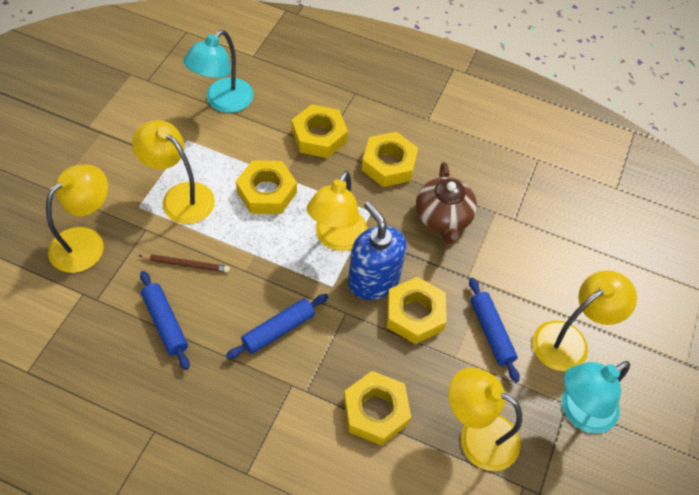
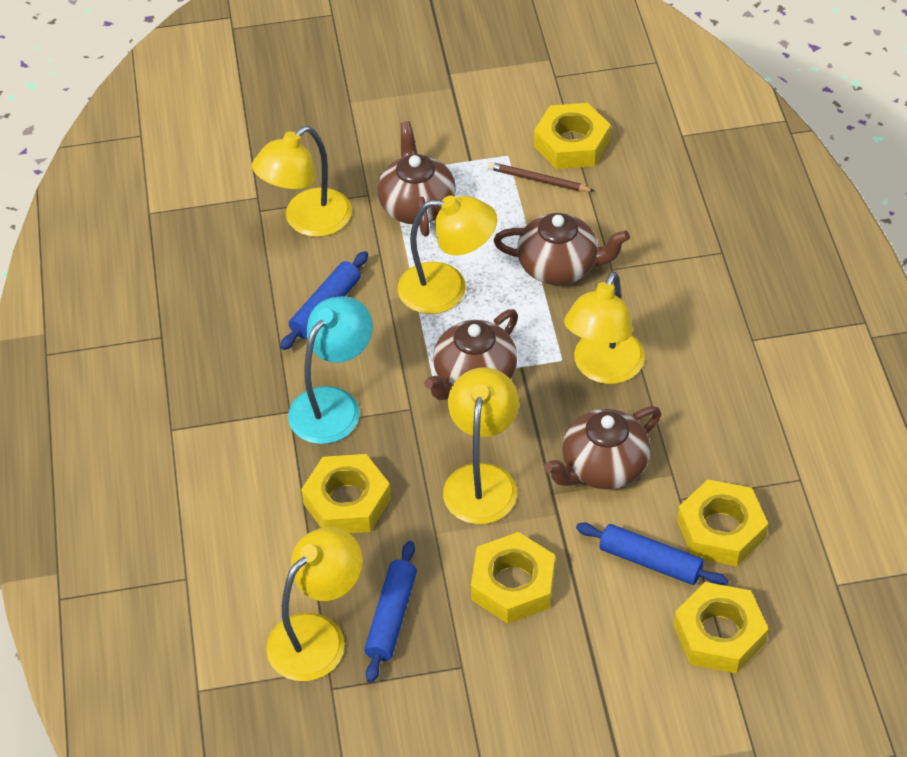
blue soap dispenser: [348,201,407,300] = 1 -> none = 0
brown teapot: [416,162,477,244] = 1 -> [378,121,456,237] [424,309,518,400] [493,213,630,285] [544,406,661,489] = 4
turquoise lamp: [183,30,253,113] [562,361,630,434] = 2 -> [288,296,373,444] = 1

